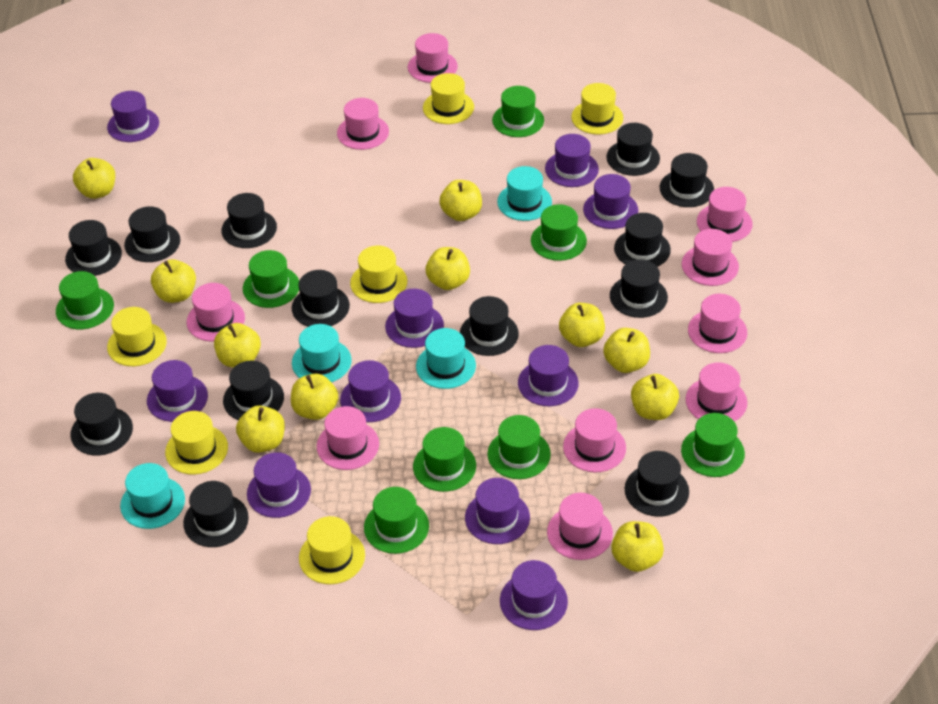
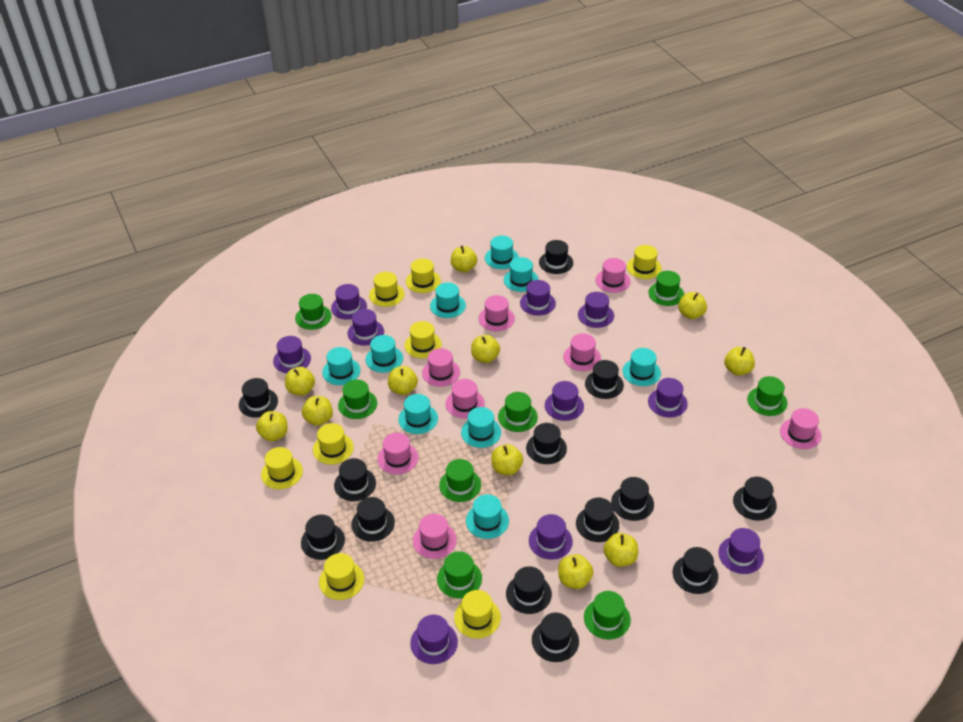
pink hat: [186,283,245,342] [317,406,379,470] [337,98,389,150] [408,33,458,83] [547,493,613,560] [563,408,626,472] [682,229,739,286] [685,362,747,422] [688,294,747,353] [697,187,753,242] = 10 -> [377,433,418,474] [413,514,457,559] [422,348,460,387] [445,379,485,418] [479,295,515,331] [563,333,601,371] [595,258,631,293] [780,408,821,449] = 8
turquoise hat: [120,463,185,529] [292,324,352,382] [416,328,476,389] [497,166,552,221] = 4 -> [322,347,360,385] [366,335,403,373] [398,394,438,434] [430,282,466,318] [461,407,501,448] [466,494,509,539] [485,236,519,269] [504,257,539,292] [622,348,661,386] = 9
yellow hat: [107,307,167,366] [165,411,228,475] [299,516,365,584] [350,246,407,303] [423,73,474,124] [571,83,623,135] = 6 -> [261,447,303,489] [313,423,354,465] [319,553,364,600] [369,272,405,307] [405,321,442,358] [406,258,441,293] [454,590,501,639] [627,245,662,279] = 8

